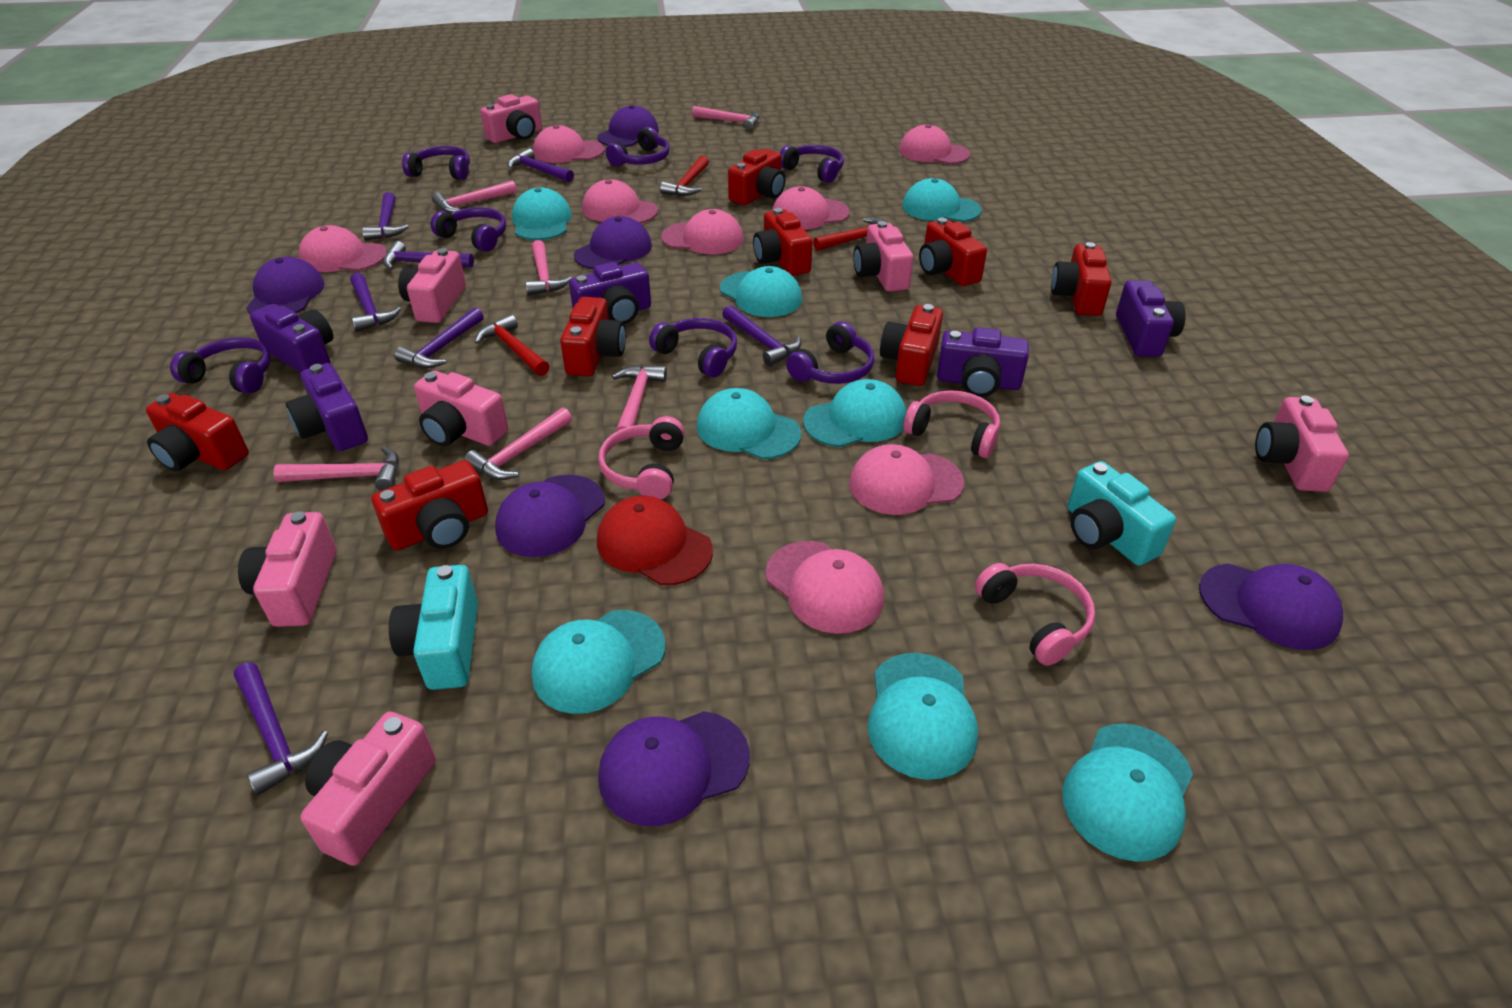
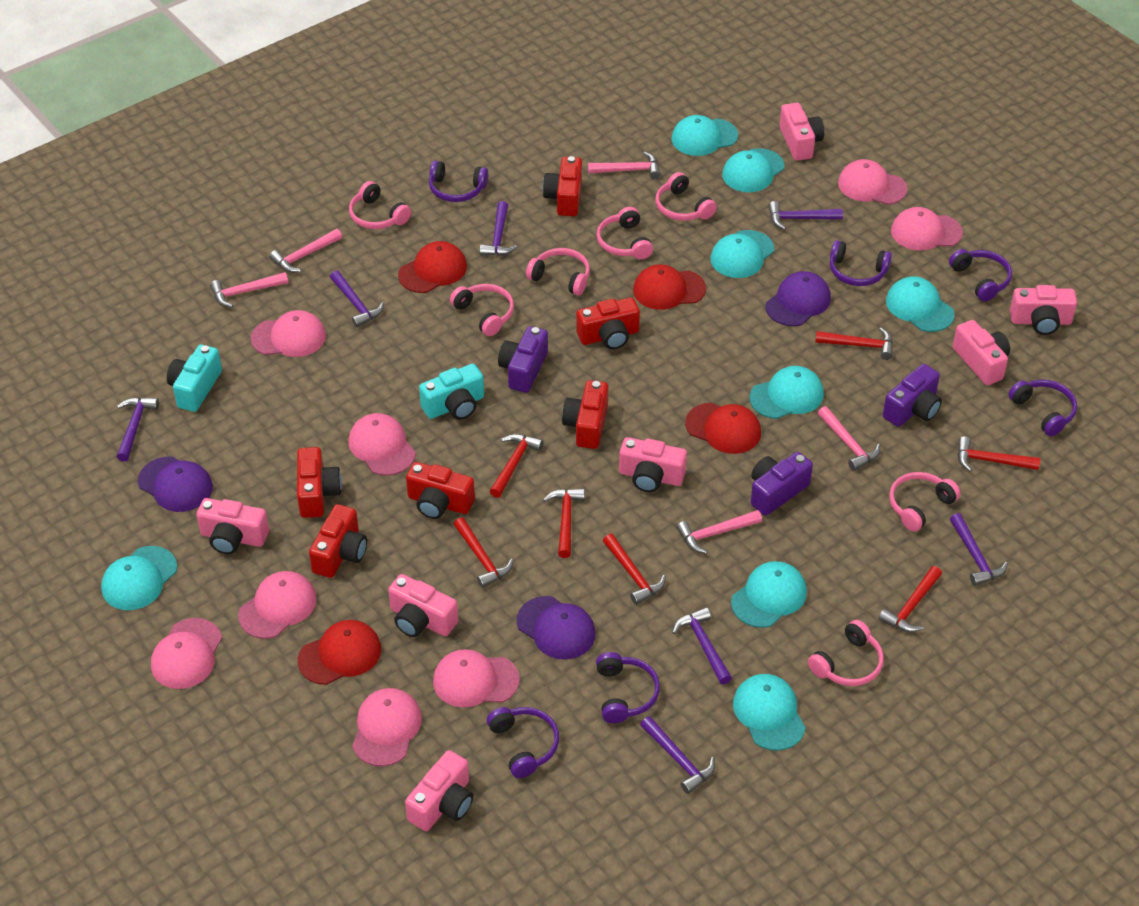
pink hammer: [274,446,399,491] [432,180,517,213] [464,408,572,480] [525,240,572,296] [612,365,667,432] [692,106,760,130] = 6 -> [210,272,288,308] [269,229,342,273] [588,152,660,179] [676,510,762,554] [818,406,880,471] = 5
pink headphones: [598,416,685,499] [903,390,1000,458] [975,563,1095,666] = 3 -> [349,181,411,229] [450,284,514,336] [526,248,590,295] [596,207,653,259] [656,172,717,221] [808,620,884,686] [889,472,961,531] = 7
purple camera: [250,304,333,373] [286,363,368,451] [569,262,651,324] [937,327,1029,397] [1116,280,1186,357] = 5 -> [498,326,548,393] [751,452,813,516] [883,364,942,427] = 3
purple cap: [246,257,325,314] [495,475,605,557] [574,216,652,269] [597,105,659,147] [598,711,750,826] [1199,563,1343,650] = 6 -> [138,457,213,512] [517,596,596,659] [765,271,831,326] = 3
purple headphones: [170,337,271,394] [402,146,470,180] [431,207,506,252] [606,127,670,166] [649,318,737,377] [780,145,844,183] [786,321,874,384] = 7 -> [429,160,488,202] [487,707,559,778] [596,652,660,723] [830,240,892,286] [949,249,1012,302] [1008,380,1077,436] = 6
red camera: [146,393,249,471] [372,460,488,550] [560,297,626,376] [728,149,785,205] [753,208,813,276] [880,304,943,386] [919,218,987,286] [1051,242,1112,316] = 8 -> [297,447,342,518] [309,504,367,578] [406,462,475,519] [543,156,582,216] [562,380,608,449] [576,297,640,349] = 6
red cap: [597,496,713,585] = 1 -> [298,620,381,685] [398,241,467,293] [633,264,706,310] [685,403,761,454] = 4
red hammer: [474,314,549,376] [660,156,709,196] [813,218,886,251] = 3 -> [453,518,513,588] [489,434,543,498] [543,488,585,558] [603,534,666,605] [815,327,893,360] [878,566,942,633] [958,436,1040,472] = 7

